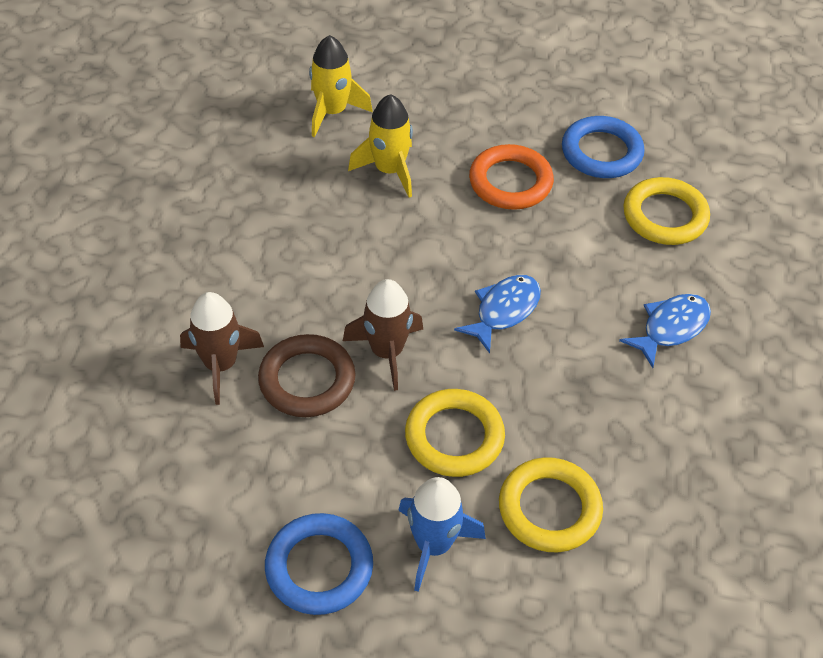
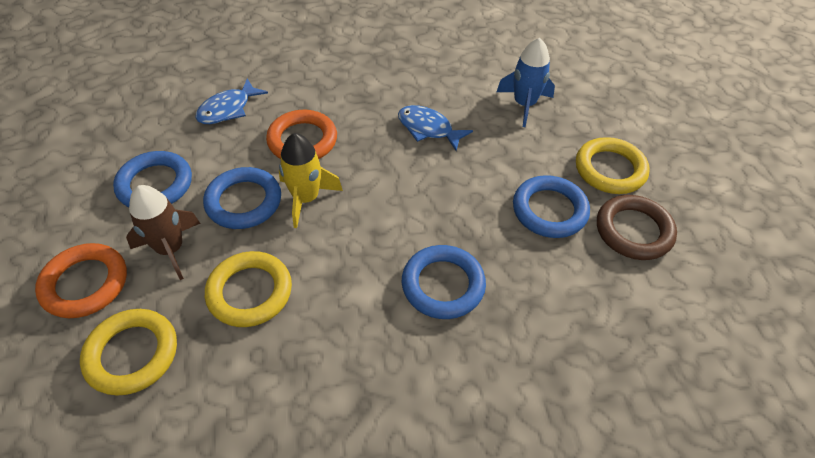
blue ring: [265,513,373,615] [562,116,645,178] = 2 -> [113,151,192,207] [203,167,281,229] [402,245,486,319] [513,175,590,238] = 4
brown rocket: [180,292,264,405] [343,279,423,391] = 2 -> [126,185,201,280] = 1
orange ring: [469,144,554,210] = 1 -> [35,243,127,318] [266,110,337,159] = 2
yellow rocket: [309,35,373,137] [348,94,413,198] = 2 -> [279,133,343,228] = 1

